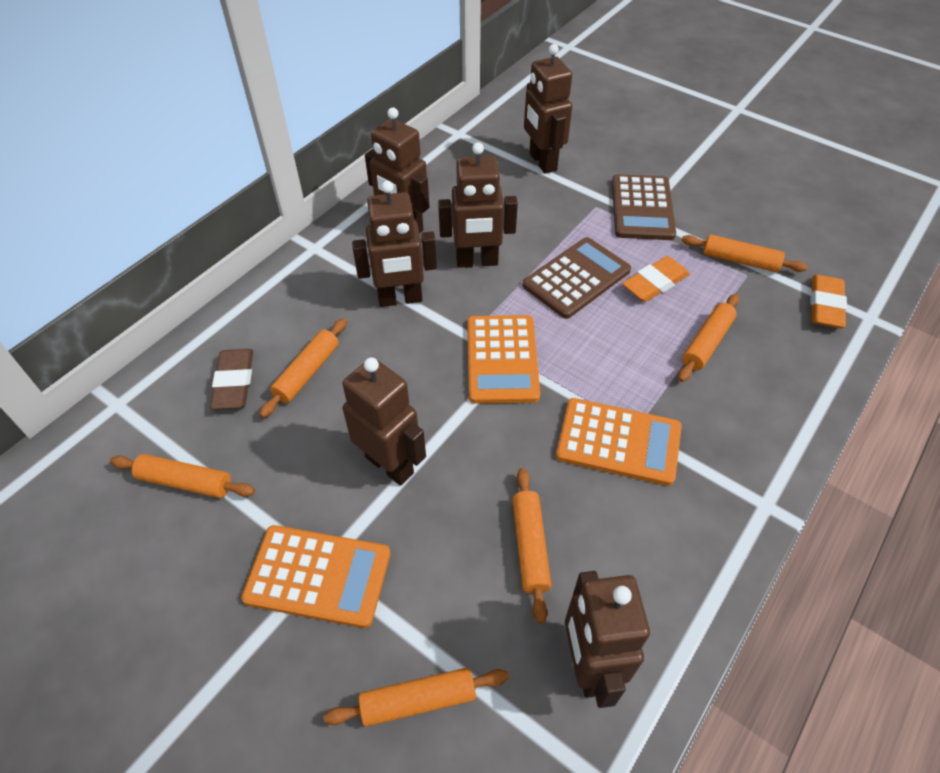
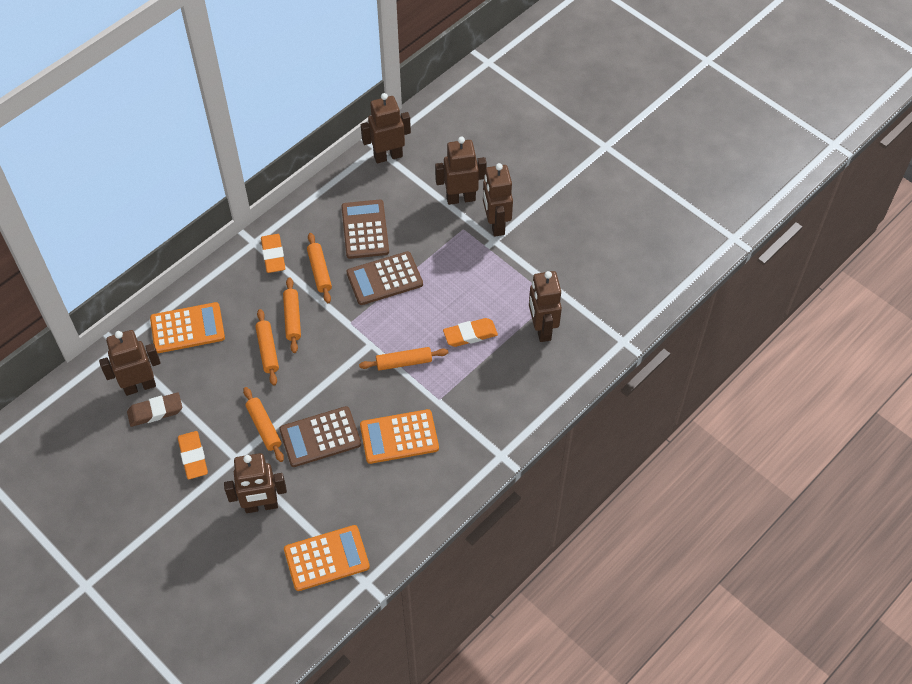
brown calculator: [522,237,631,319] [612,174,676,240] = 2 -> [279,406,361,467] [341,200,389,259] [346,251,423,305] = 3
orange eraser: [622,256,690,302] [810,275,847,328] = 2 -> [178,431,208,479] [261,234,285,273] [443,318,498,347] = 3
orange rolling pin: [110,454,255,498] [259,318,347,418] [323,668,509,727] [512,468,551,624] [678,294,739,382] [682,234,808,272] = 6 -> [243,387,284,462] [255,309,279,386] [283,277,301,353] [307,233,332,303] [359,347,449,371] = 5

